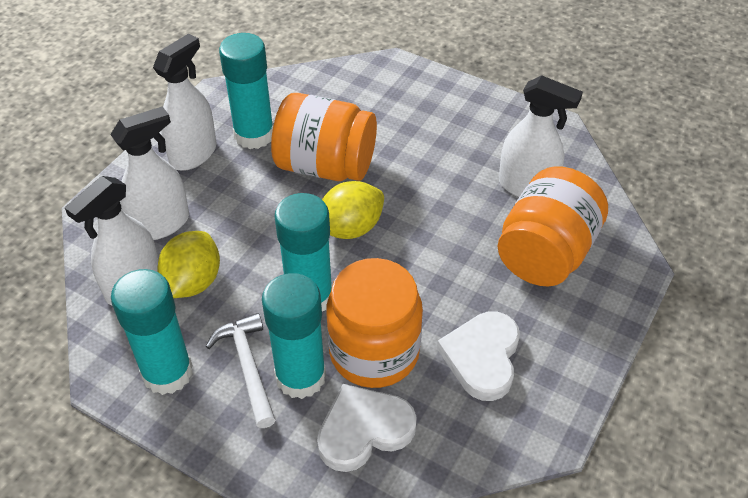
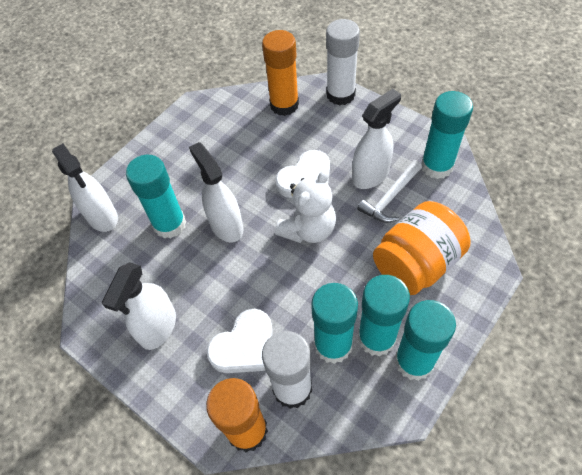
orange glue stick: none = 0 -> [206,378,268,452] [262,30,299,116] = 2
orange jar: [271,93,377,181] [326,258,423,388] [498,166,608,287] = 3 -> [373,201,471,295] = 1
turquoise glue stick: [111,269,193,395] [219,33,274,149] [262,273,326,399] [274,193,332,311] = 4 -> [126,155,186,239] [311,283,358,364] [358,275,410,357] [395,300,456,381] [421,91,473,179] = 5
white glue stick: none = 0 -> [262,331,312,409] [326,19,360,105] = 2
white teddy bear: none = 0 -> [275,170,336,243] = 1
yellow lemon: [157,231,220,298] [322,181,384,239] = 2 -> none = 0

